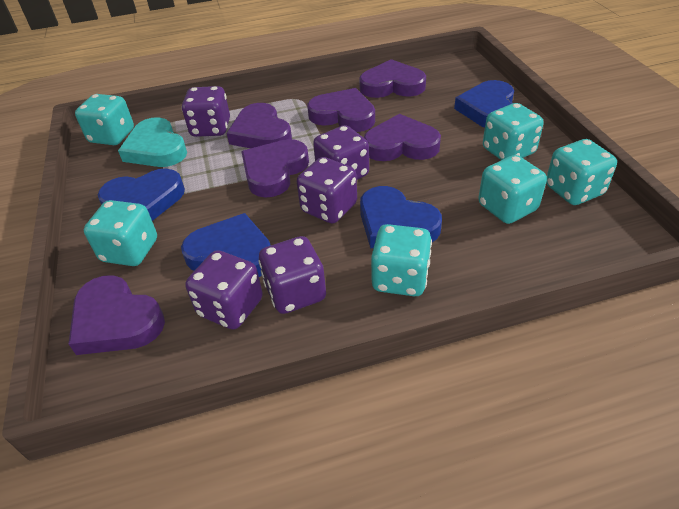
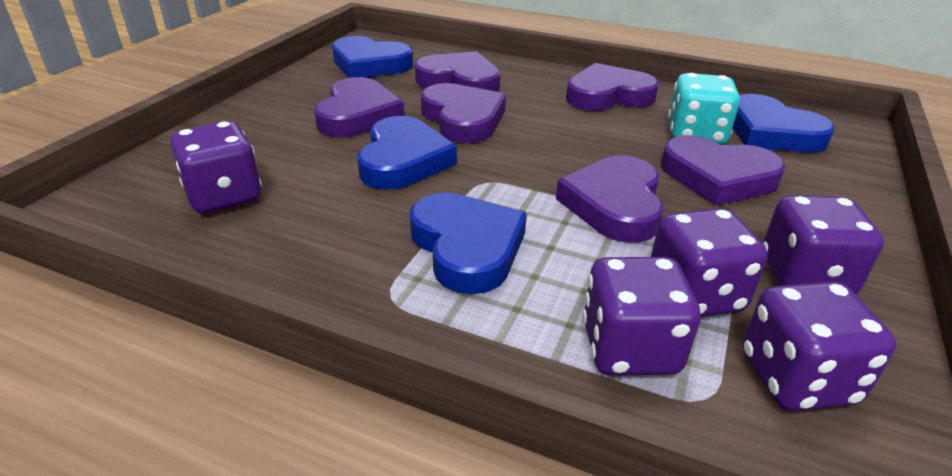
turquoise dice: [75,94,134,145] [84,200,157,266] [371,224,432,296] [478,155,547,224] [483,103,544,160] [546,139,617,205] = 6 -> [668,73,740,145] = 1
turquoise heart: [118,117,187,167] = 1 -> none = 0

